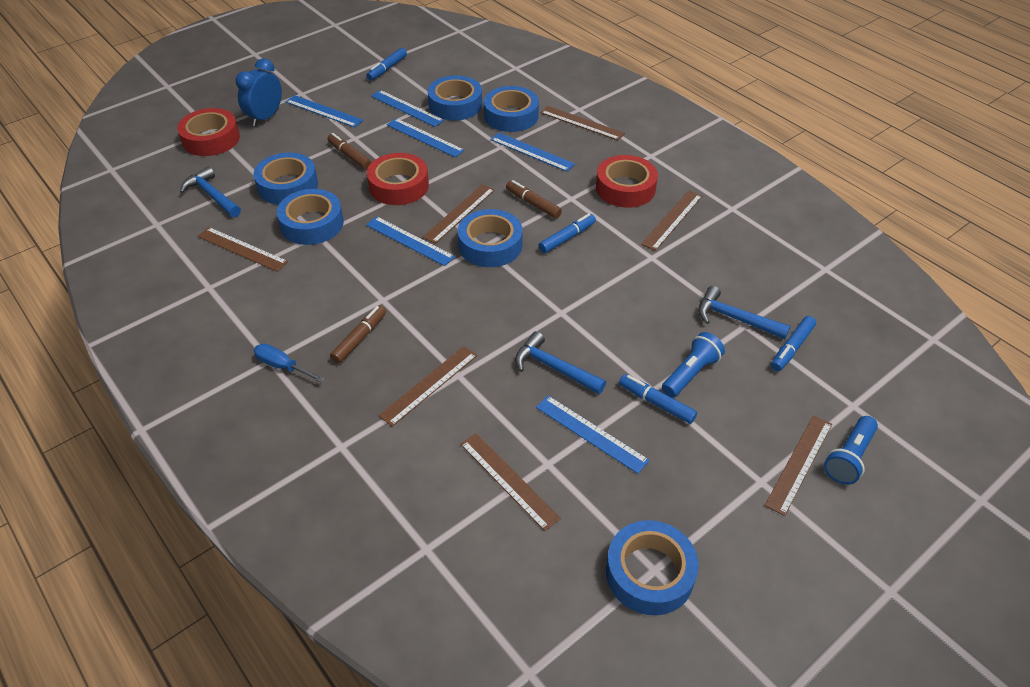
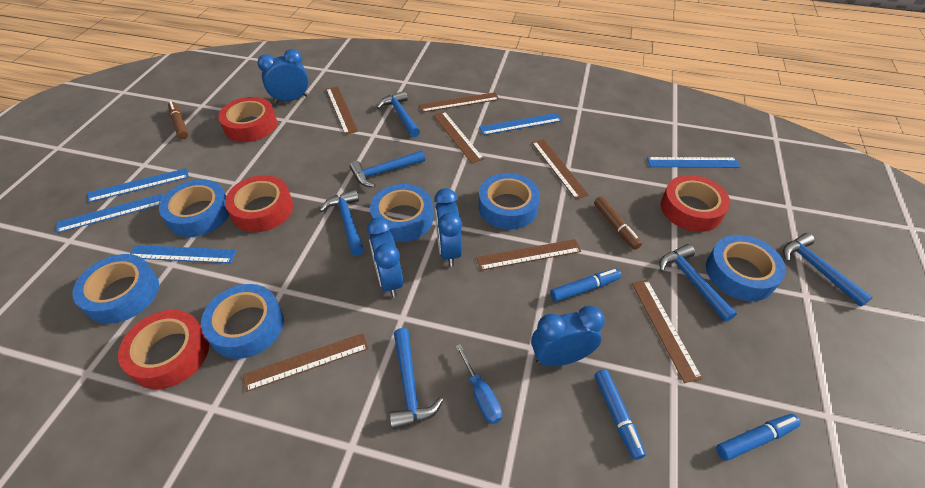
blue clock: [236,58,282,126] = 1 -> [257,49,308,104] [367,217,403,297] [434,188,462,267] [531,306,605,366] = 4
blue flashlight: [662,332,725,397] [824,416,878,485] = 2 -> none = 0
blue hammer: [180,166,241,217] [515,331,606,394] [698,286,790,339] = 3 -> [319,190,364,256] [350,150,425,187] [377,91,420,137] [390,328,443,429] [659,244,737,322] [783,233,873,307] = 6
blue marker: [366,48,407,81] [538,214,596,253] [619,374,697,424] [771,316,816,371] = 4 -> [550,269,621,302] [595,370,646,460] [716,414,801,461] = 3
blue ruler: [286,95,363,127] [366,217,455,266] [371,90,444,127] [387,118,465,157] [490,133,575,172] [536,396,650,474] = 6 -> [56,194,163,233] [87,168,189,203] [130,245,237,263] [479,113,562,135] [647,157,740,168] = 5
brown marker: [327,133,372,170] [330,305,386,364] [506,180,562,219] = 3 -> [168,101,188,139] [594,196,642,250] = 2
red tape: [177,108,240,156] [367,153,429,205] [596,155,658,208] = 3 -> [118,310,209,389] [218,97,277,142] [225,175,293,232] [661,175,730,232] = 4

